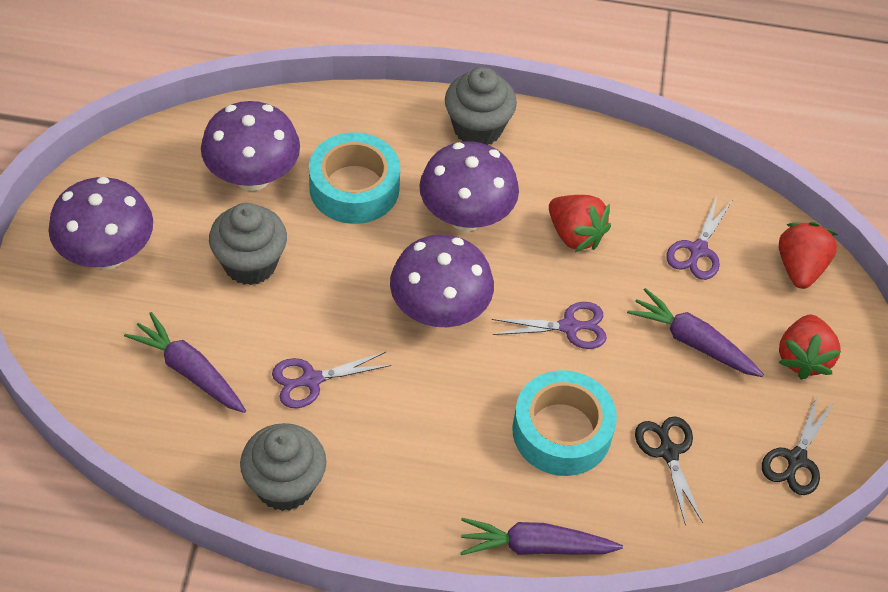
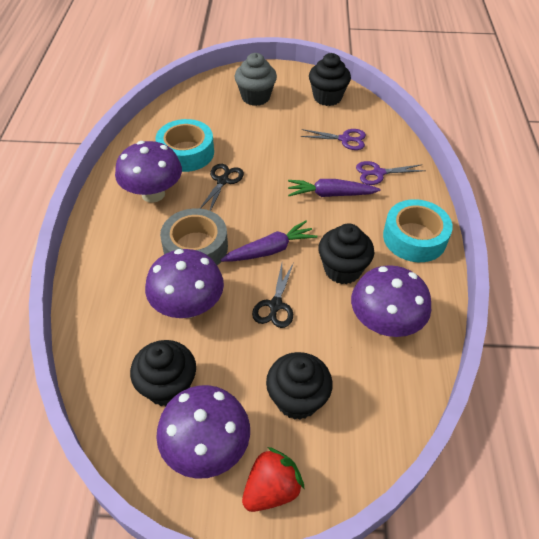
black cupcake: none = 0 -> [130,340,196,406] [266,352,333,420] [309,53,351,106] [318,224,374,284] = 4
grey cupcake: [209,203,287,285] [240,423,326,511] [445,67,517,145] = 3 -> [235,53,277,106] = 1
grey tape: none = 0 -> [160,208,228,265] = 1
purple carrot: [124,312,246,413] [460,518,623,555] [627,288,764,377] = 3 -> [221,221,317,262] [288,179,381,197] = 2
purple scissors: [272,352,391,408] [492,302,607,349] [666,196,732,280] = 3 -> [300,129,366,150] [356,161,426,185] = 2
red strawberry: [549,195,611,252] [778,314,841,380] [779,222,838,289] = 3 -> [242,447,305,512] = 1

